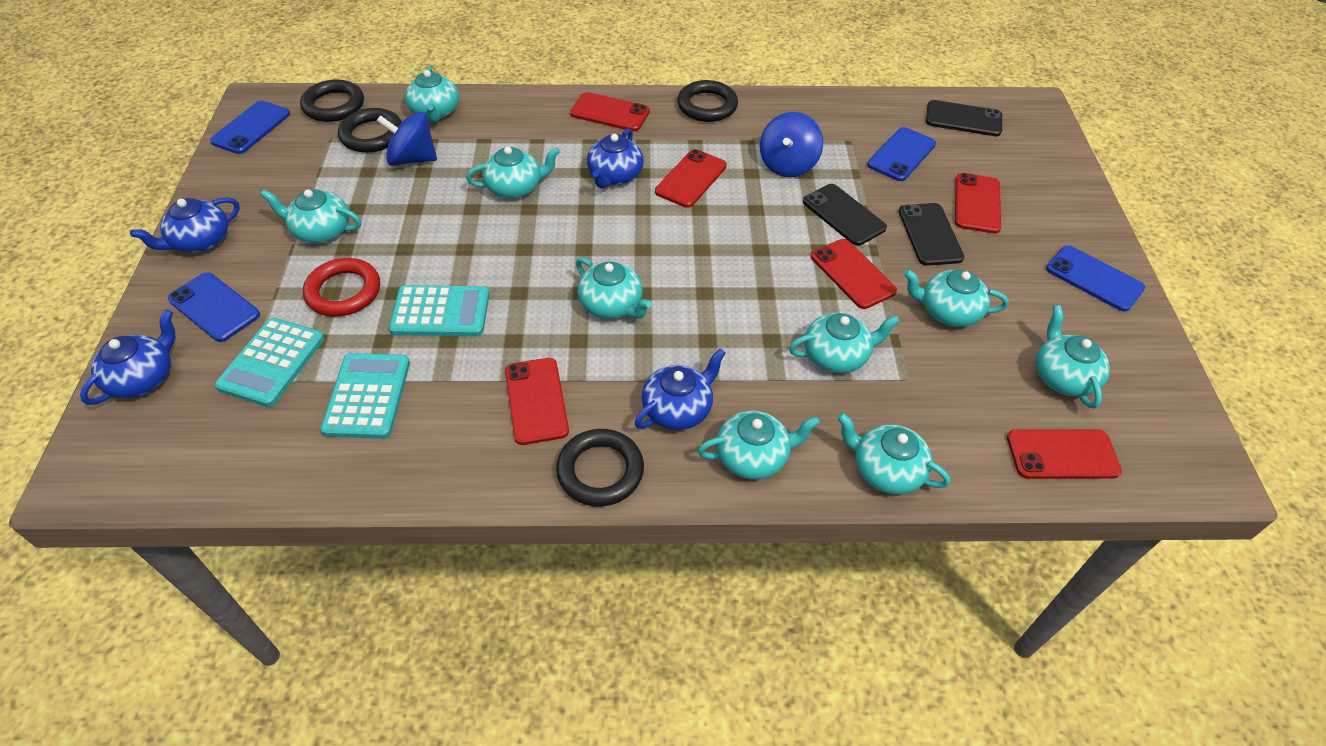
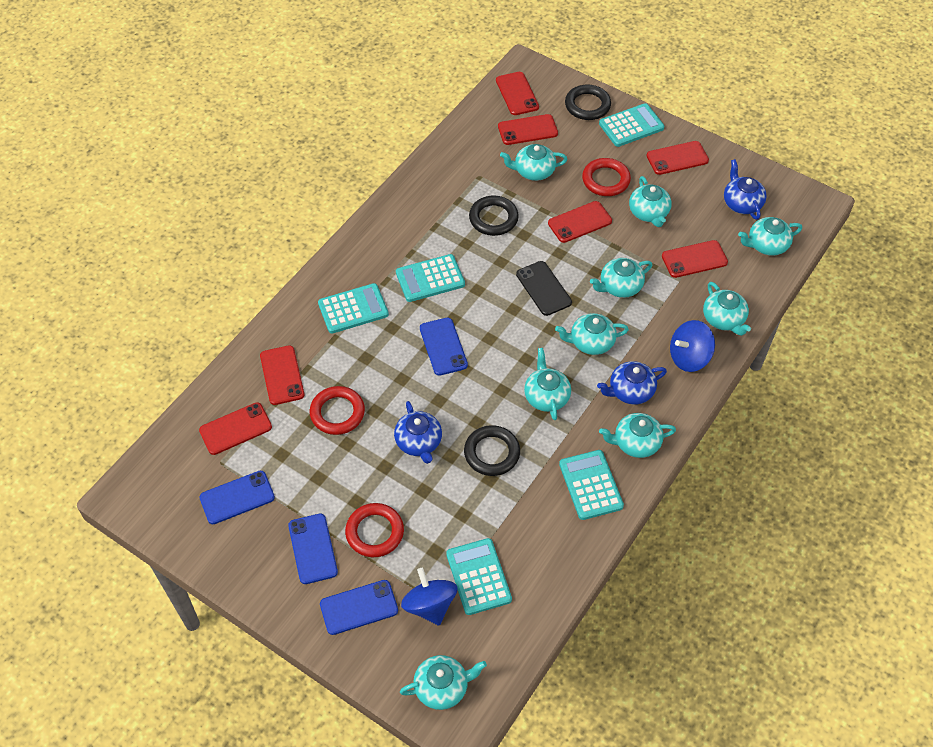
black phone: [803,184,887,246] [899,203,964,266] [926,100,1002,136] = 3 -> [516,261,572,316] = 1
black ring: [300,79,364,122] [338,108,402,153] [556,429,644,507] [677,80,738,122] = 4 -> [464,425,520,476] [469,196,519,236] [565,84,611,120] = 3
blue teapot: [80,309,175,405] [130,197,240,253] [587,128,644,188] [635,348,726,430] = 4 -> [394,401,442,464] [597,361,667,405] [724,159,767,220] = 3
red phone: [505,358,569,445] [570,92,650,131] [655,149,727,208] [811,239,897,309] [955,173,1001,233] [1007,429,1122,479] = 6 -> [199,402,272,455] [260,345,305,405] [496,72,539,115] [498,114,558,145] [548,201,612,243] [646,141,709,175] [662,240,728,278] = 7
red ring: [303,258,380,317] = 1 -> [310,386,365,435] [345,503,404,557] [582,158,631,196] = 3
turquoise calculator: [215,318,324,407] [321,353,410,439] [389,285,490,336] = 3 -> [318,283,389,333] [396,254,465,302] [446,538,512,615] [559,450,624,520] [599,103,664,147] = 5

